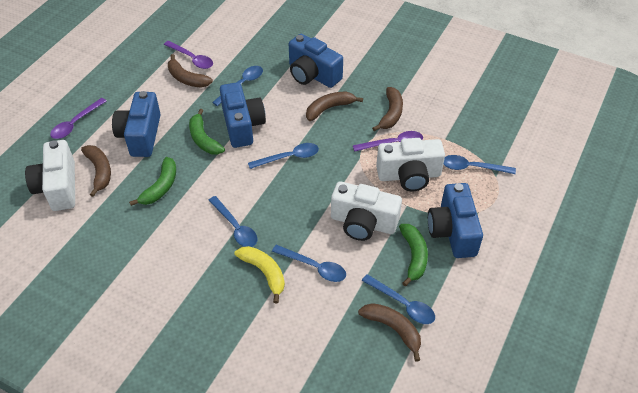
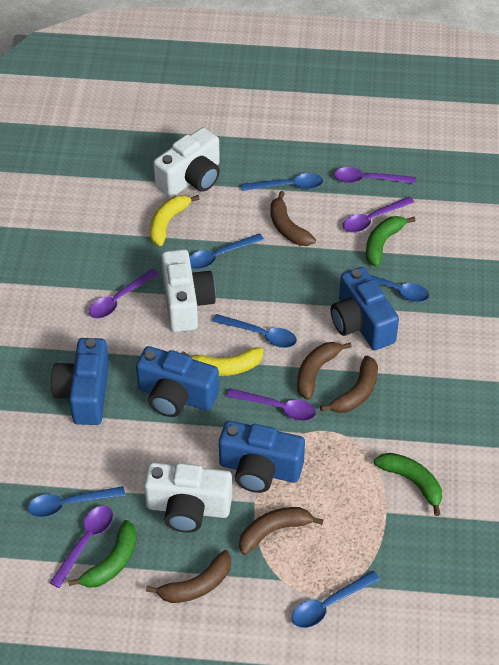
purple spoon: [50,98,106,139] [164,41,213,69] [353,131,423,152] = 3 -> [50,506,113,588] [89,269,159,318] [226,388,316,421] [334,167,416,184] [343,196,415,233] = 5
yellow banana: [234,246,285,303] = 1 -> [150,195,199,246] [182,347,263,376] = 2

